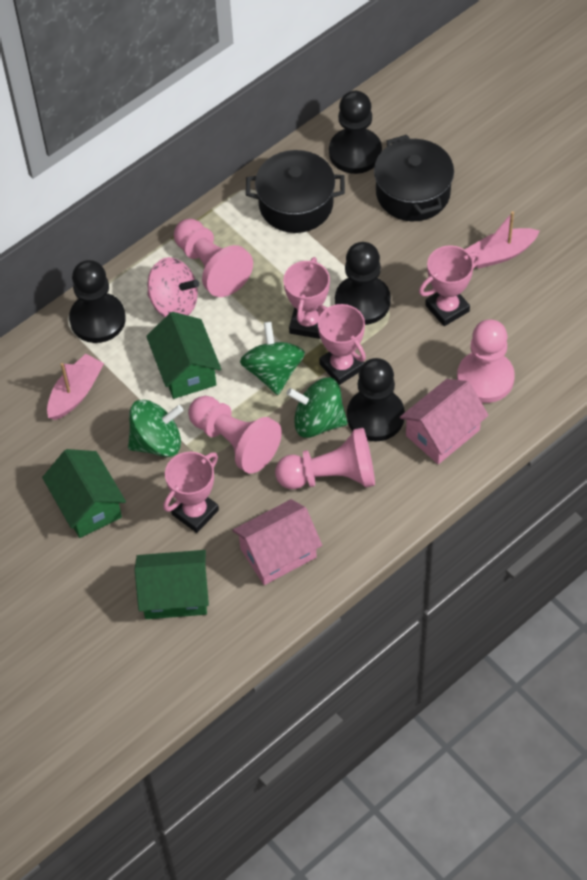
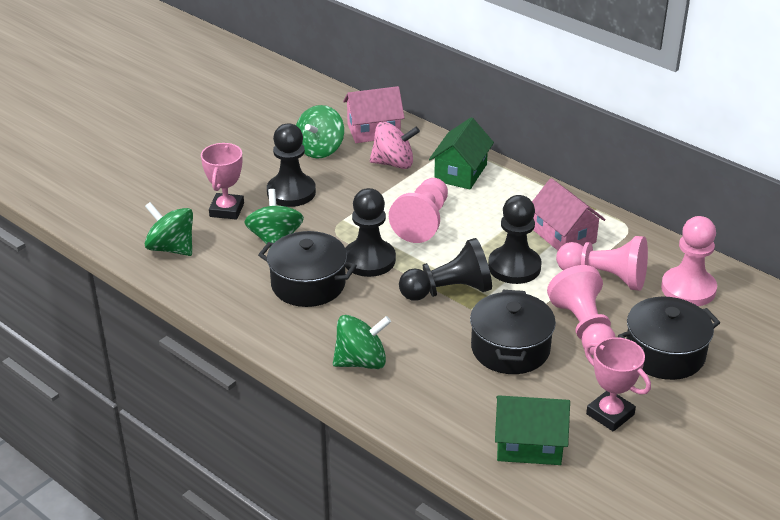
black pot: [246,150,345,233] [374,135,454,221] = 2 -> [258,231,357,307] [470,290,556,374] [618,297,720,380] = 3
green house: [42,449,126,538] [135,550,209,619] [146,312,221,399] = 3 -> [429,117,494,190] [495,395,570,465] = 2
green spinning top: [128,400,184,457] [240,322,305,395] [286,377,348,438] = 3 -> [145,202,193,256] [244,189,304,248] [296,105,344,159] [333,315,391,369] = 4
pink boat: [47,354,104,420] [465,211,540,269] = 2 -> none = 0
pink trophy: [163,452,219,533] [283,257,330,339] [317,304,366,385] [419,245,480,326] = 4 -> [201,143,244,220] [585,337,651,432] = 2

